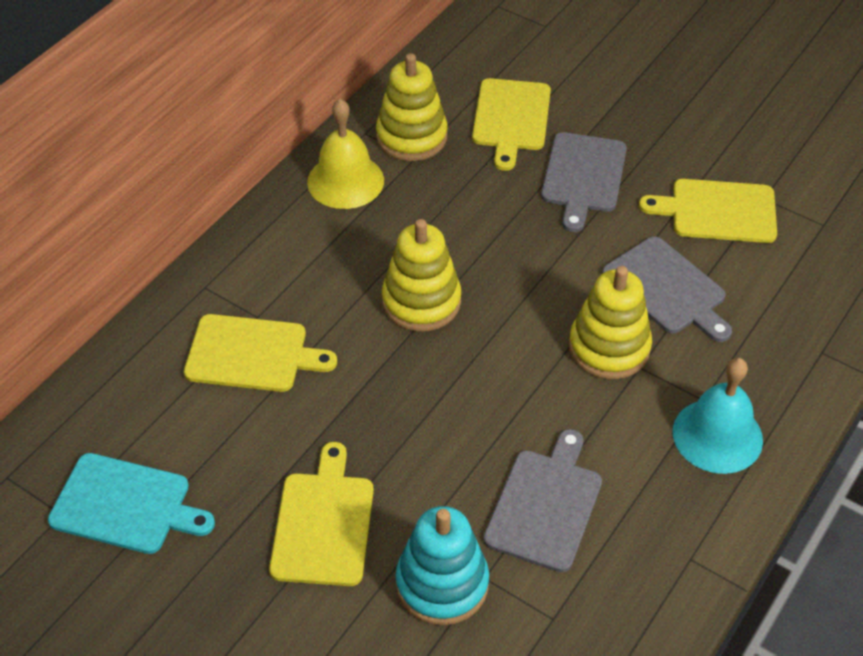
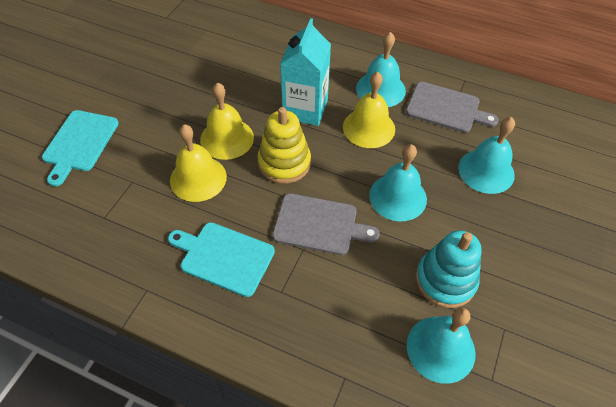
grey cutting board: [483,429,602,572] [541,132,627,232] [602,236,732,342] = 3 -> [272,193,380,255] [406,82,499,133] = 2
turquoise bell: [673,358,763,474] = 1 -> [356,32,406,107] [369,144,427,222] [407,307,476,384] [458,117,515,194] = 4
turquoise carton: none = 0 -> [280,18,331,126] = 1
turquoise cutting board: [48,453,215,554] = 1 -> [42,110,119,187] [168,222,275,297] = 2
yellow bell: [307,99,384,209] = 1 -> [170,124,227,202] [200,82,254,160] [343,72,395,148] = 3
yellow cutting board: [184,314,337,392] [269,442,374,586] [472,78,551,171] [639,179,777,243] = 4 -> none = 0
yellow stacking toy: [376,53,448,161] [382,219,461,332] [569,266,652,379] = 3 -> [257,107,311,184] = 1

